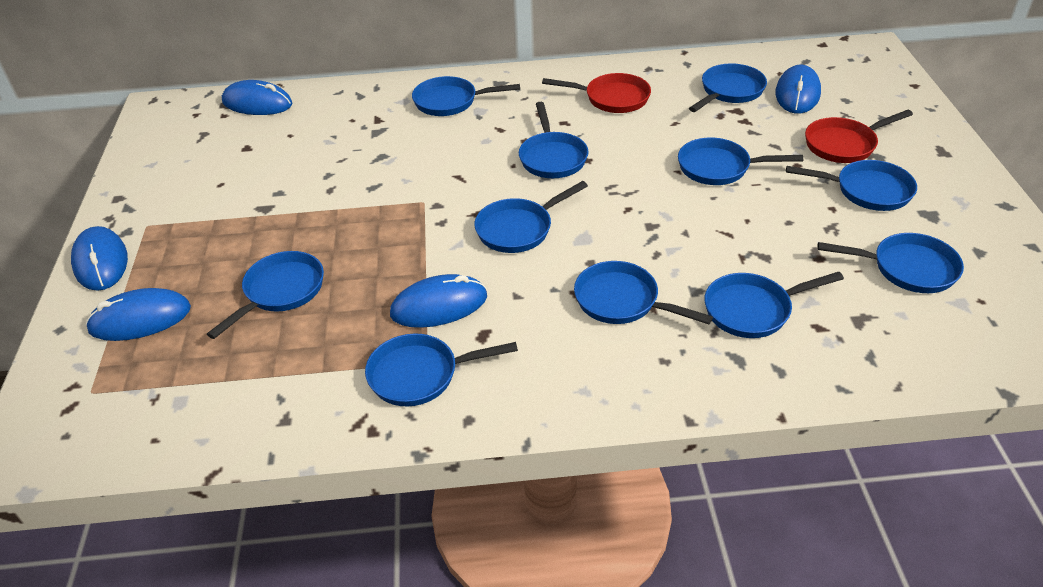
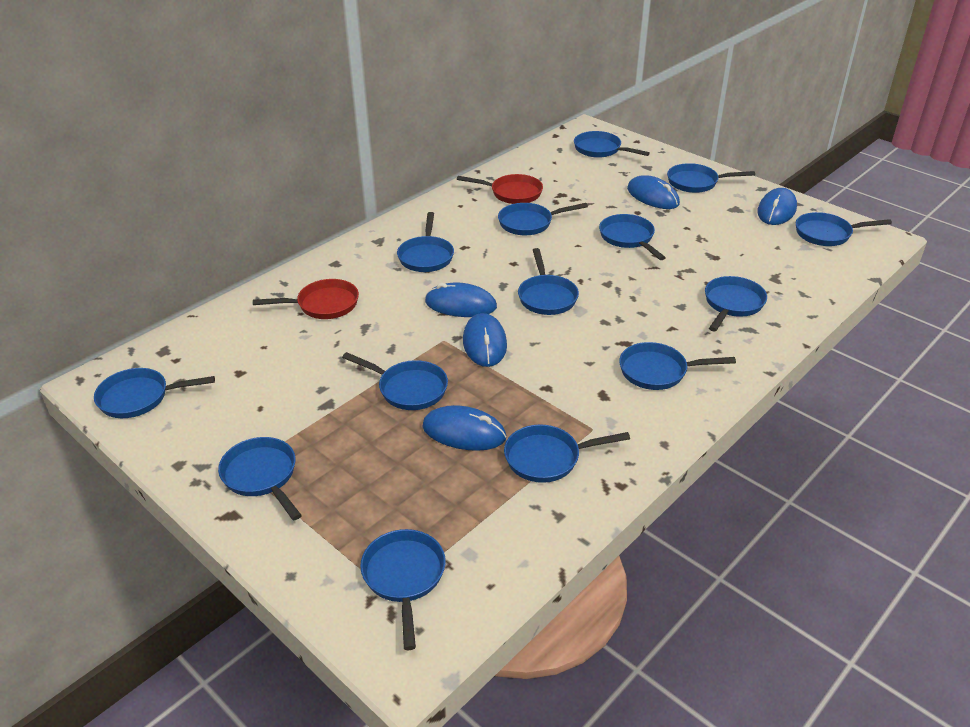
blue pan: [207,251,324,339] [365,333,518,406] [412,76,520,116] [474,181,588,253] [519,102,589,178] [574,261,713,324] [678,137,803,185] [689,63,767,112] [705,272,844,338] [786,160,917,211] [817,233,964,293] = 11 -> [94,368,215,418] [218,437,302,521] [342,352,448,410] [360,529,446,650] [397,212,454,272] [498,203,588,235] [504,424,630,483] [518,248,579,315] [574,131,650,158] [599,214,666,260] [619,342,736,390] [667,163,755,193] [705,276,767,332] [796,212,892,246] = 14

